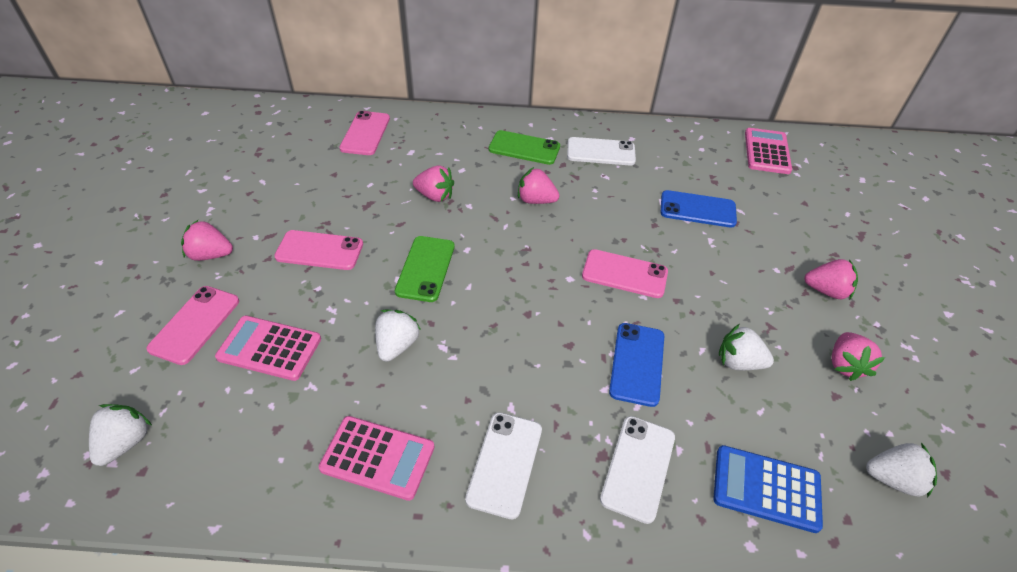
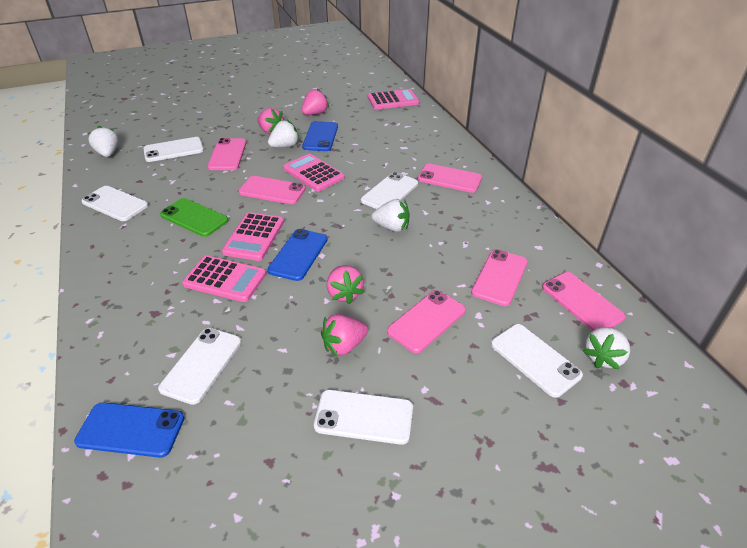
blue calculator: [713,445,823,533] = 1 -> none = 0
blue phone: [609,323,664,407] [661,190,737,228] = 2 -> [74,402,184,458] [268,229,328,281] [302,121,338,151] = 3
green phone: [395,236,455,302] [489,130,560,165] = 2 -> [160,198,228,237] = 1
pink calculator: [215,315,321,381] [319,416,434,501] [745,128,792,174] = 3 -> [182,255,266,302] [222,212,284,261] [283,154,345,191] [368,89,419,110] = 4
pink phone: [146,286,239,365] [274,230,363,270] [339,111,390,155] [582,249,668,298] = 4 -> [207,138,246,170] [239,176,306,204] [387,290,466,353] [418,164,482,193] [471,249,528,306] [542,272,626,331] = 6
pink strawberry: [181,220,233,261] [413,165,454,202] [518,167,559,204] [804,259,858,299] [831,332,885,381] = 5 -> [257,108,284,134] [302,88,329,115] [321,314,368,357] [327,265,364,304] = 4
white phone: [465,412,542,519] [567,137,636,165] [600,416,675,524] = 3 -> [81,186,148,221] [143,137,204,162] [158,328,241,405] [314,390,413,445] [361,172,418,209] [491,324,583,398] = 6

